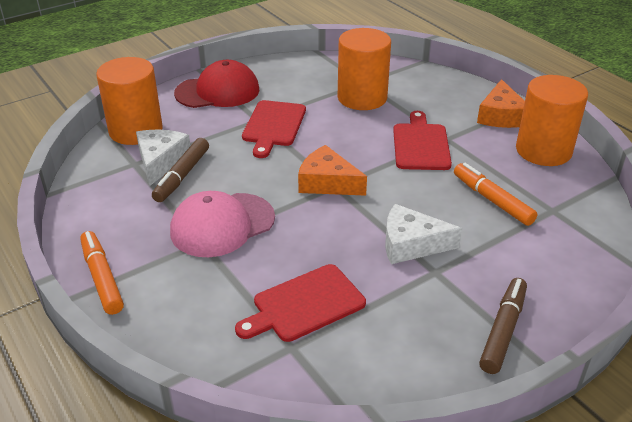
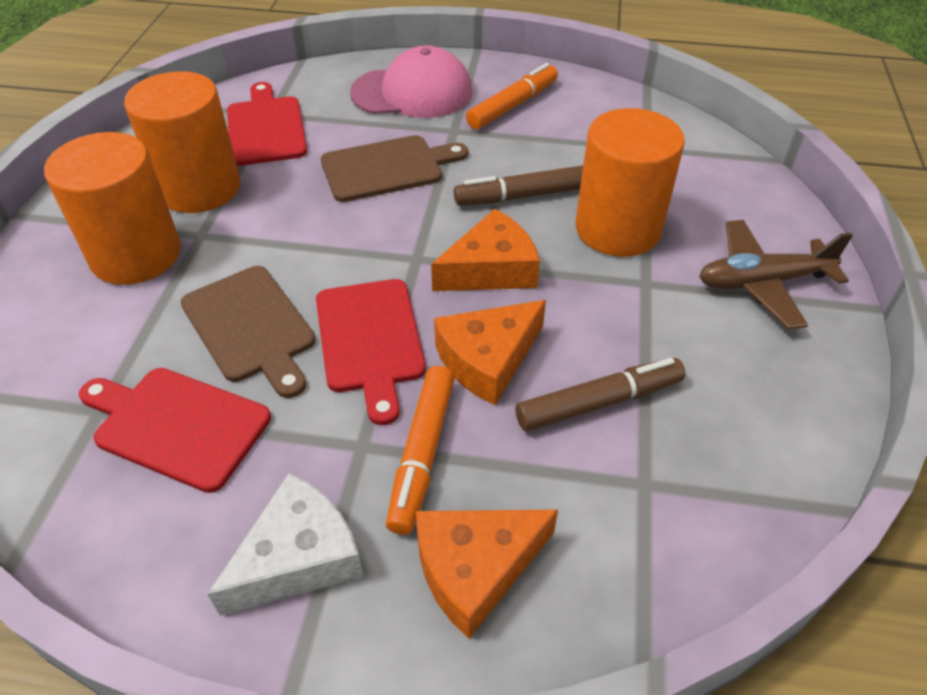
brown cutting board: none = 0 -> [181,266,316,398] [321,135,468,202] = 2
brown plane: none = 0 -> [699,220,853,329] = 1
orange cheese: [298,145,367,196] [477,79,525,128] = 2 -> [416,509,558,638] [431,209,540,291] [434,300,546,405] = 3
red cap: [174,60,259,108] = 1 -> none = 0
white cheese: [136,130,190,186] [385,204,462,264] = 2 -> [207,473,364,616] = 1

